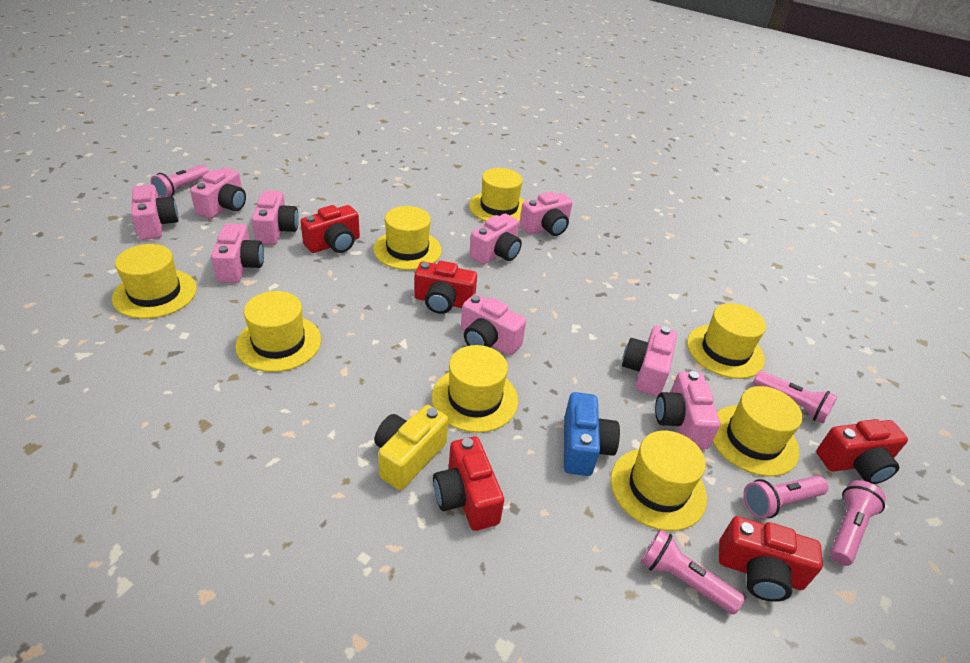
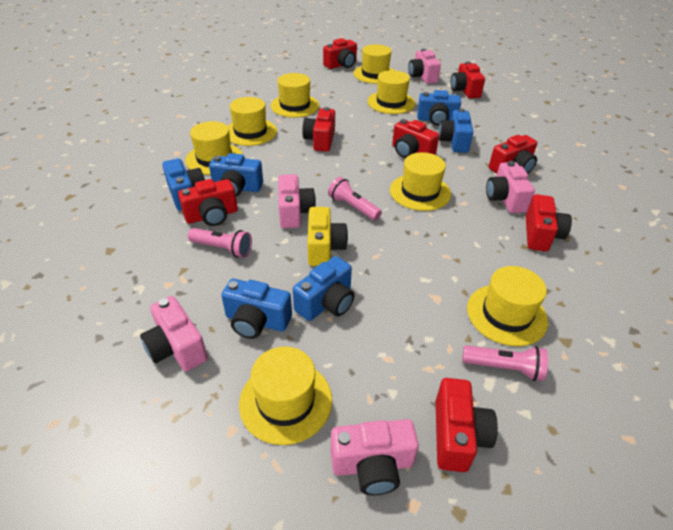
blue camera: [564,392,620,476] = 1 -> [162,158,205,210] [209,153,263,197] [221,279,292,339] [293,256,355,321] [417,90,461,126] [438,108,473,153] = 6
pink camera: [131,185,179,240] [190,167,246,219] [211,223,264,283] [252,190,299,245] [461,294,526,355] [469,214,522,264] [519,192,573,236] [622,326,677,396] [655,371,720,449] = 9 -> [140,296,208,371] [278,174,316,228] [331,419,419,495] [408,49,441,84] [486,161,535,213] = 5
pink flashlight: [151,165,209,198] [641,529,745,614] [743,476,828,519] [753,371,837,424] [830,480,886,566] = 5 -> [188,228,252,258] [328,177,382,221] [462,345,548,381] = 3
red camera: [300,205,360,253] [414,261,477,314] [433,436,504,531] [719,516,823,602] [816,419,908,484] = 5 -> [178,179,238,226] [302,107,335,152] [323,38,357,69] [392,119,439,158] [436,378,498,472] [451,61,485,98] [489,135,537,174] [526,194,572,252] = 8

